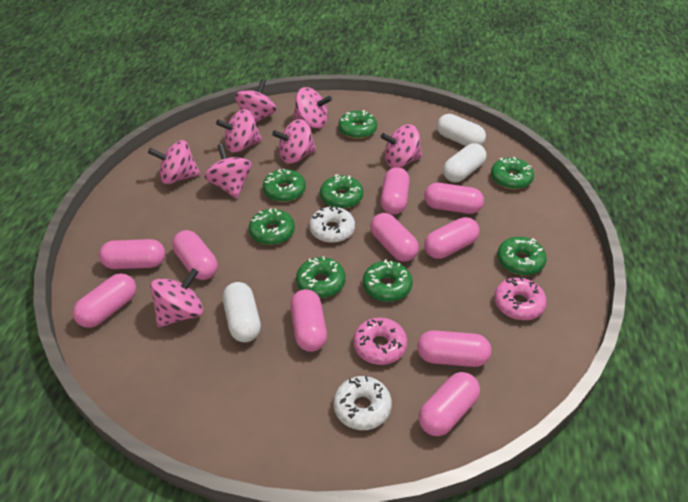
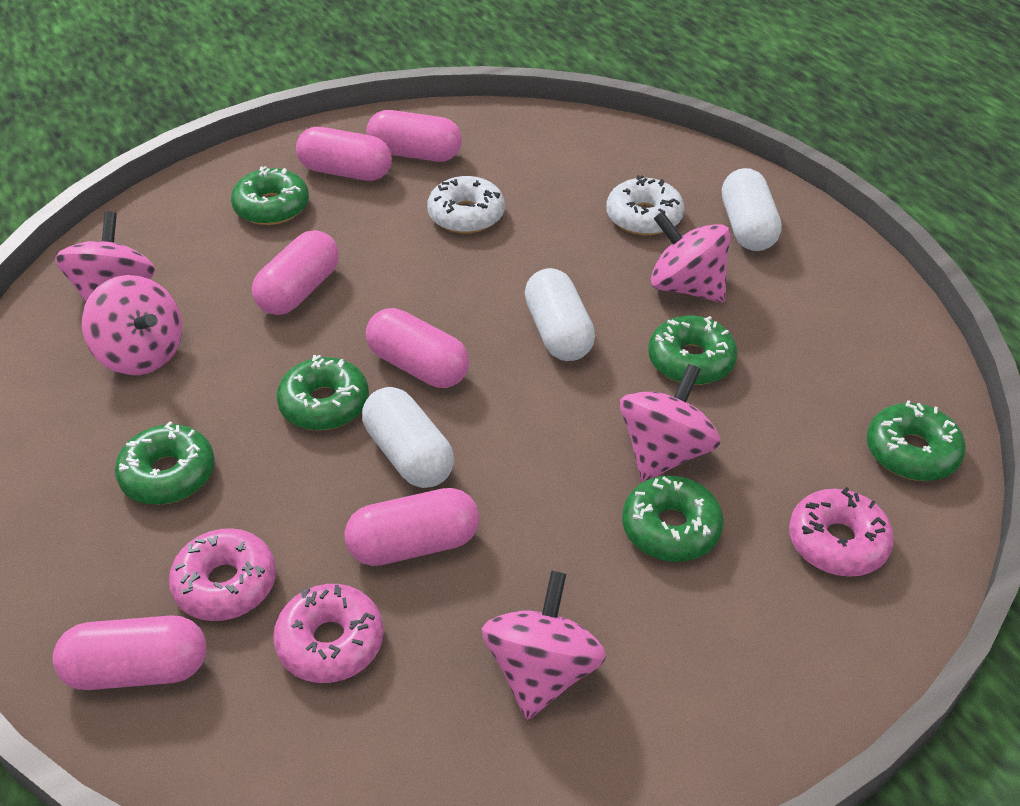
green donut: [249,208,295,245] [263,169,306,202] [296,256,346,298] [320,174,363,209] [338,110,377,139] [363,259,412,302] [491,157,534,189] [497,237,547,275] = 8 -> [115,422,215,505] [231,166,309,225] [276,355,369,431] [622,475,724,562] [648,316,738,385] [867,400,966,481] = 6
pink capsule: [73,273,136,328] [99,239,165,269] [172,230,218,280] [290,289,327,352] [370,213,419,262] [381,167,410,214] [417,330,491,367] [419,372,480,436] [424,183,484,214] [424,217,480,259] = 10 -> [53,615,207,690] [252,230,339,315] [296,127,392,181] [344,488,479,566] [366,308,469,388] [367,110,462,162] = 6
pink donut: [353,318,407,365] [494,277,547,320] = 2 -> [169,528,276,621] [273,584,384,683] [789,487,894,577] = 3
pink spinning top: [148,140,201,184] [150,268,203,327] [204,144,252,198] [216,109,262,153] [235,79,276,123] [272,119,316,164] [293,87,332,129] [380,124,422,168] = 8 -> [55,211,155,302] [82,275,182,375] [481,571,606,720] [620,364,721,482] [651,211,730,303] = 5

